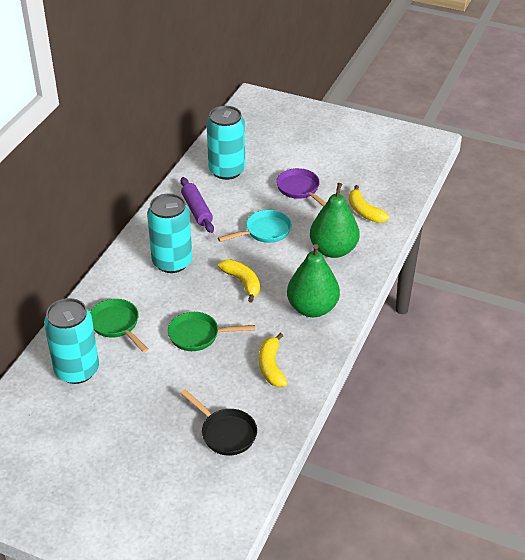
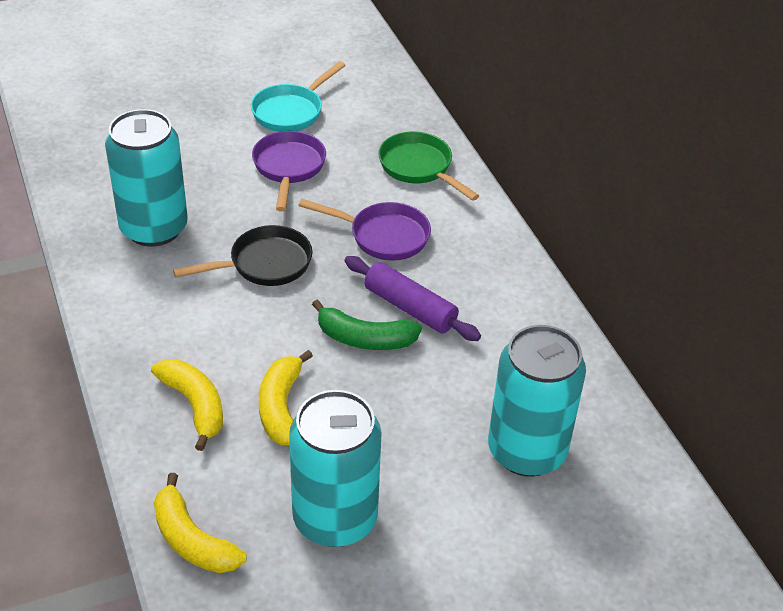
green banana: none = 0 -> [312,299,422,350] = 1
green pan: [90,299,148,352] [168,312,255,351] = 2 -> [378,132,479,201] = 1
green pear: [287,244,340,317] [310,183,360,258] = 2 -> none = 0
purple pan: [276,168,326,207] = 1 -> [252,131,326,212] [298,199,431,261] = 2

